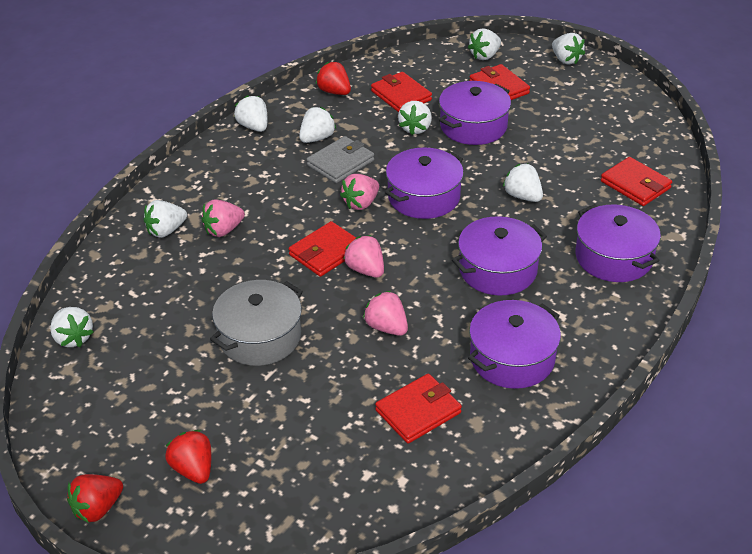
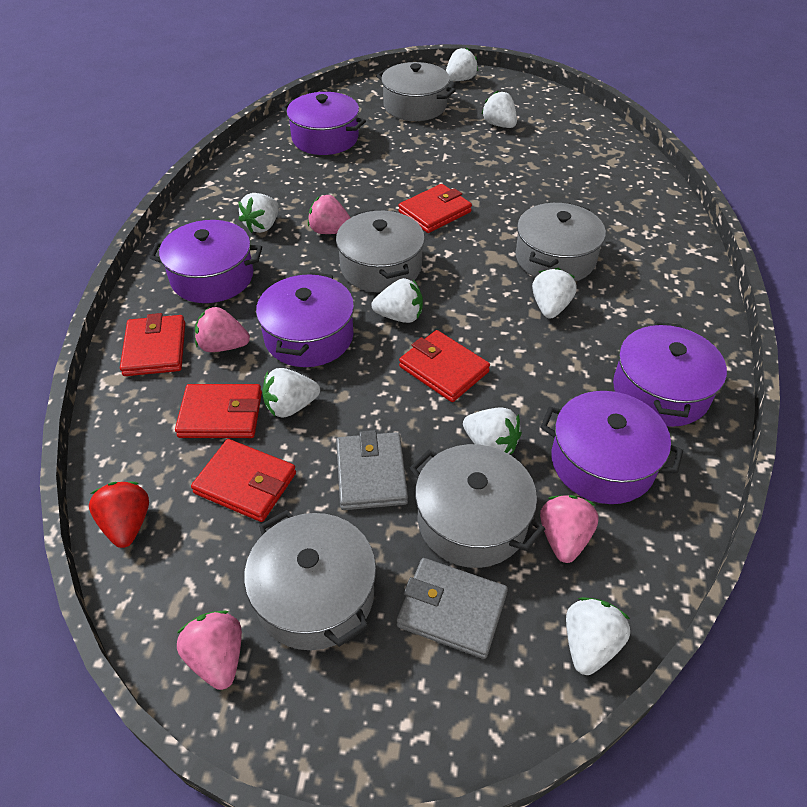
grey pot: [210,280,303,366] = 1 -> [244,510,376,650] [336,209,425,293] [376,62,456,121] [410,444,545,568] [516,203,606,281] = 5
grey wallet: [307,136,374,183] = 1 -> [336,430,408,510] [397,558,508,659] = 2
red strawberry: [67,474,123,523] [165,430,211,484] [316,62,351,95] = 3 -> [89,482,149,548] = 1

